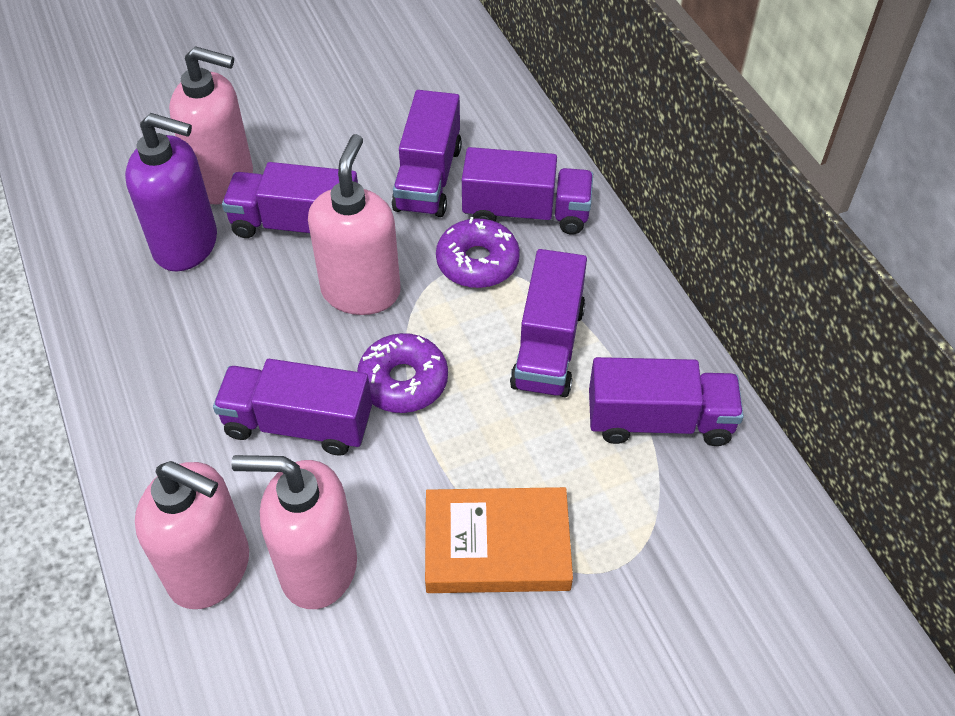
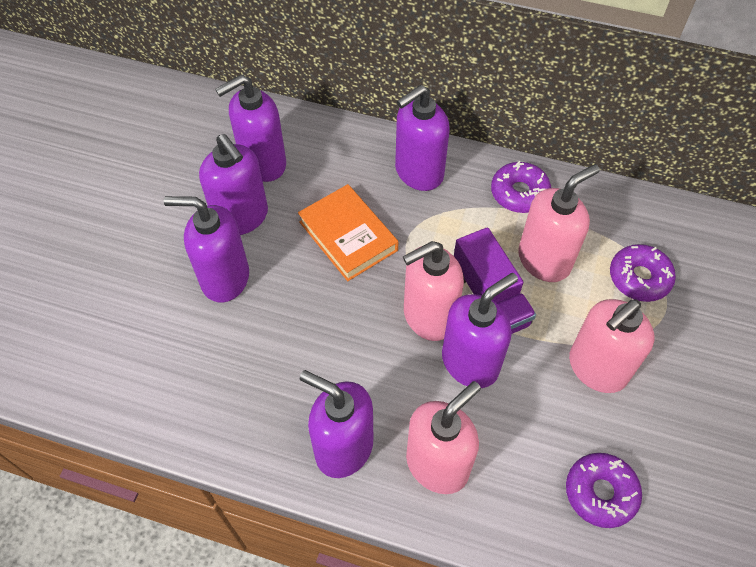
purple donut: [357,333,448,413] [436,217,520,288] = 2 -> [491,161,551,213] [566,453,642,528] [610,244,676,302] = 3
purple soap dispenser: [125,113,217,271] = 1 -> [164,196,249,302] [199,134,268,235] [215,75,286,182] [300,370,373,478] [395,85,450,191] [442,273,518,388] = 6
purple truck: [213,359,372,456] [222,162,358,238] [392,90,462,217] [462,147,593,235] [510,249,587,397] [589,357,744,446] = 6 -> [454,227,536,334] = 1

